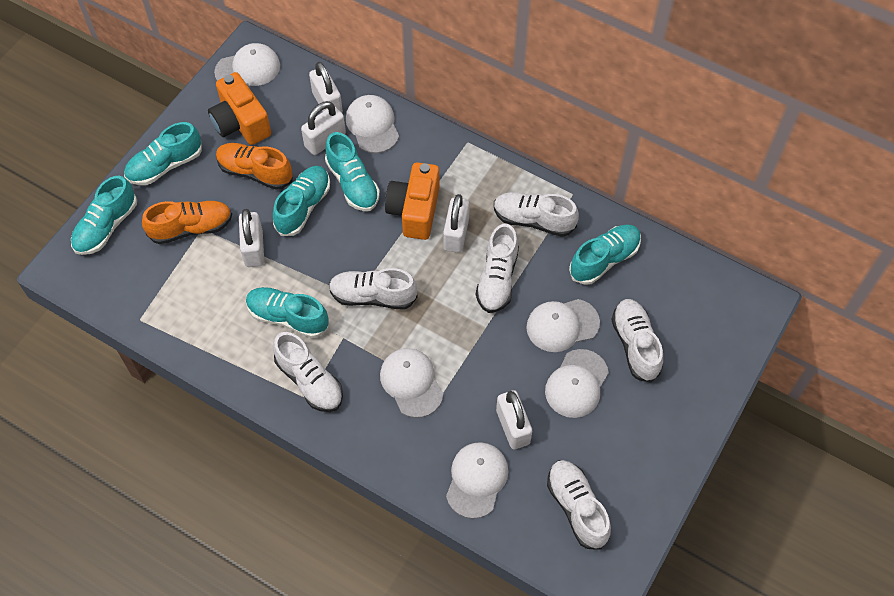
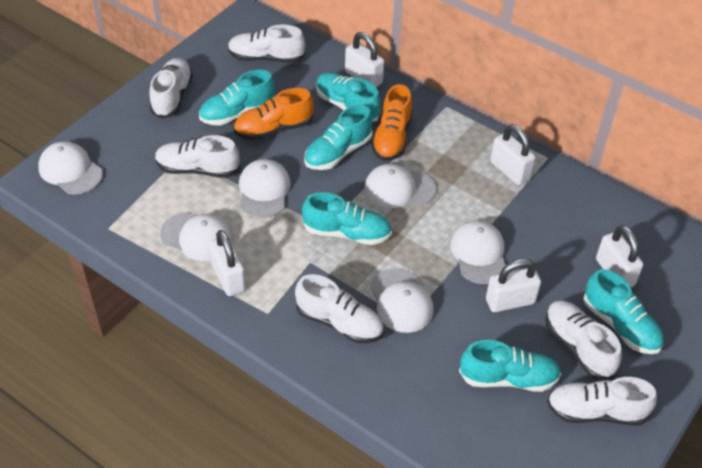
orange camera: [208,72,271,145] [385,162,439,240] = 2 -> none = 0

